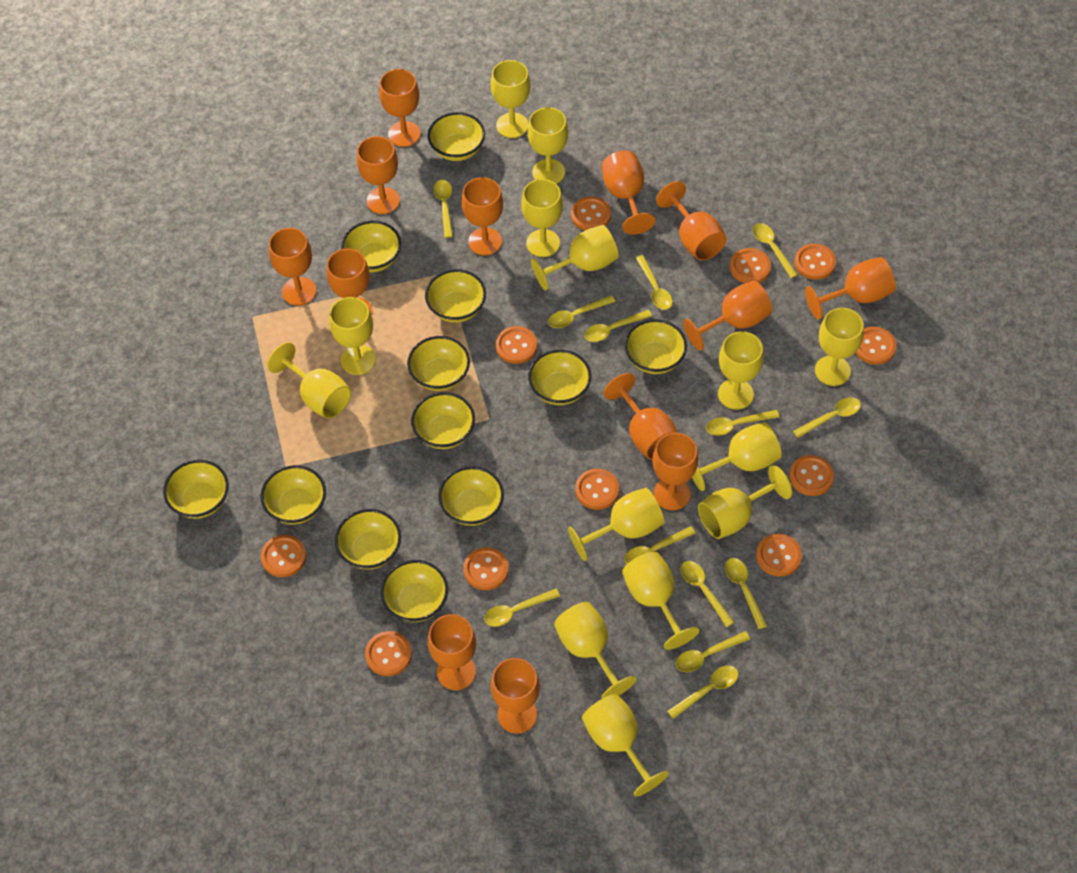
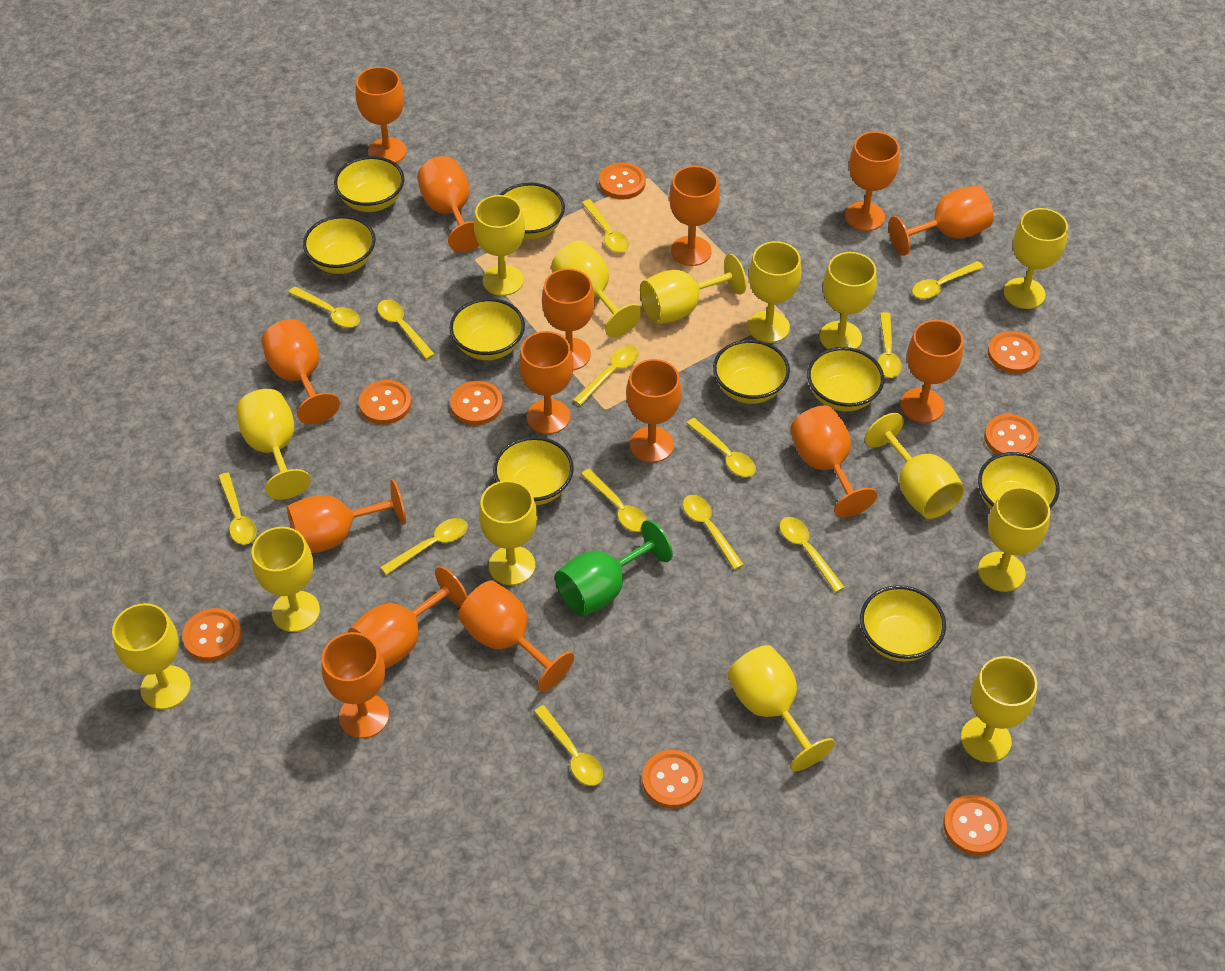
green goblet: none = 0 -> [555,520,673,617] = 1
orange button: [261,535,306,577] [365,631,412,676] [463,547,509,590] [495,326,537,364] [571,196,611,230] [575,469,619,510] [730,248,771,283] [756,534,802,577] [789,455,834,496] [795,244,836,280] [856,327,897,365] = 11 -> [182,608,242,661] [359,380,412,424] [450,381,503,425] [599,163,646,199] [642,750,703,808] [943,795,1007,855] [984,414,1039,455] [988,331,1040,374] = 8
orange goblet: [269,228,316,306] [327,249,373,315] [357,136,400,214] [379,69,421,147] [428,614,476,690] [461,177,503,255] [491,658,540,734] [602,150,656,235] [604,373,678,460] [652,433,699,510] [656,181,727,260] [683,281,772,351] [805,257,895,319] = 13 -> [261,319,340,424] [287,480,406,553] [322,632,389,738] [348,566,467,669] [356,67,407,163] [417,156,480,252] [458,580,574,692] [519,331,574,434] [542,269,595,370] [626,359,682,463] [669,166,720,266] [790,406,877,518] [845,132,900,231] [889,185,993,256] [901,320,963,423] = 15
yellow bowl: [163,460,229,519] [260,465,326,525] [335,509,401,570] [341,221,401,273] [381,560,448,622] [407,336,470,391] [411,392,475,449] [425,269,486,323] [428,112,485,161] [438,466,504,526] [528,350,591,405] [624,319,687,374] = 12 -> [303,215,376,274] [334,156,404,212] [449,298,525,360] [493,437,574,505] [500,182,565,240] [713,340,790,404] [807,347,884,412] [860,585,946,662] [978,452,1060,509] = 9

